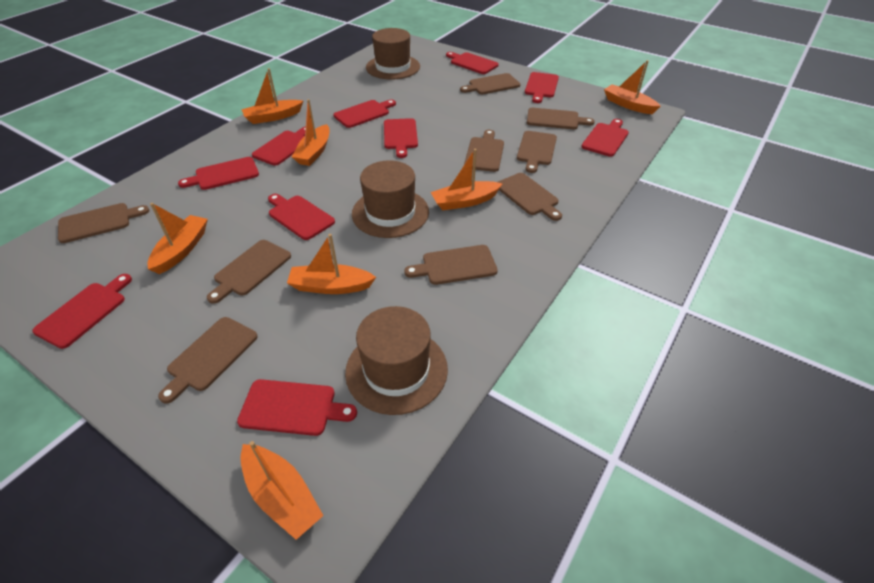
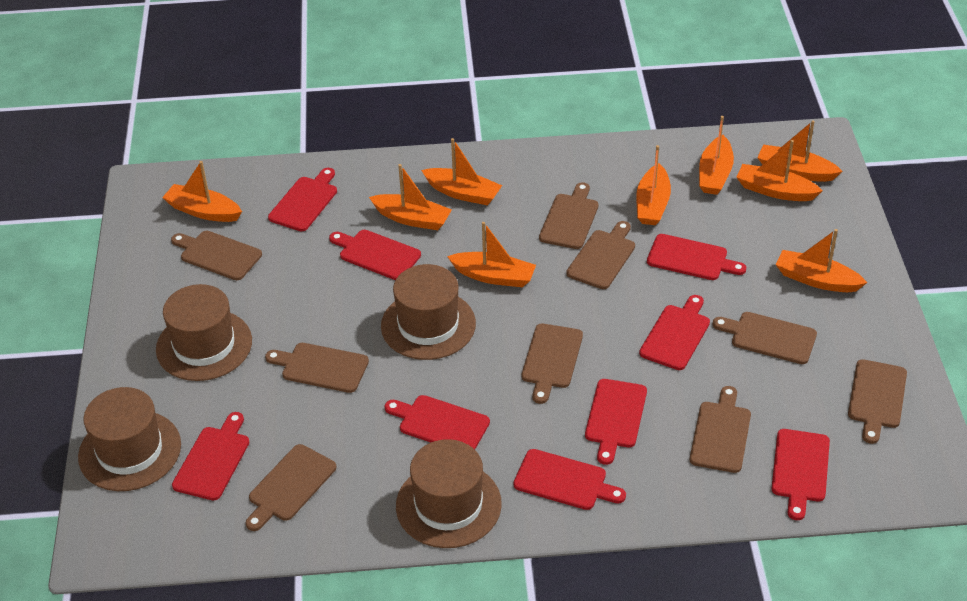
brown hat: [345,306,448,415] [352,160,429,238] [366,28,420,80] = 3 -> [78,387,181,491] [156,284,252,381] [381,264,476,360] [396,439,502,548] = 4
orange boat: [148,203,208,274] [240,441,324,540] [241,68,303,124] [287,234,376,294] [292,99,329,166] [431,149,502,210] [604,60,661,114] = 7 -> [162,161,242,222] [369,164,452,230] [421,138,502,205] [447,222,536,287] [636,145,671,225] [699,116,734,195] [736,140,822,201] [757,120,843,182] [776,229,867,292] = 9
red cutting board: [32,274,132,349] [178,157,259,190] [237,379,357,436] [252,126,306,166] [268,194,335,240] [333,99,396,128] [384,118,418,158] [446,52,499,74] [525,72,559,103] [581,119,629,157] = 10 -> [172,412,249,500] [268,168,337,231] [329,230,421,280] [385,395,490,449] [513,449,626,510] [585,379,647,465] [639,295,710,370] [647,234,746,280] [771,429,830,520] = 9

